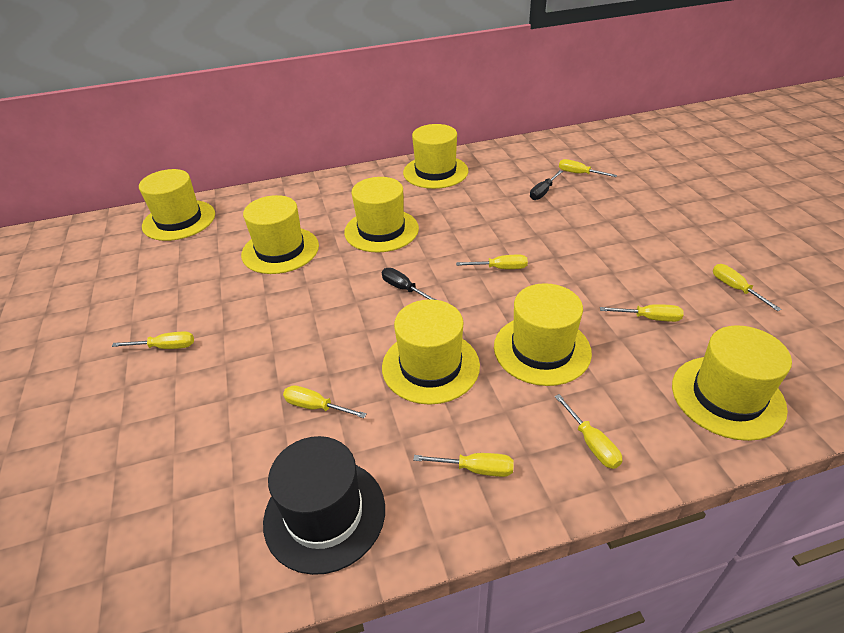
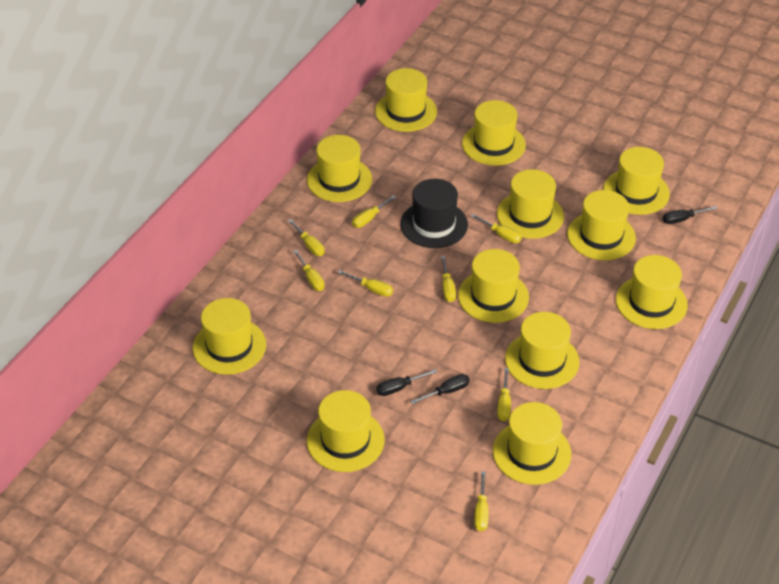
black screwdriver: [382,268,436,300] [530,170,563,200] = 2 -> [376,369,437,396] [411,374,470,404] [663,206,717,224] = 3
yellow hat: [139,169,215,241] [241,195,319,274] [344,177,419,252] [382,299,480,405] [403,124,468,189] [494,283,592,386] [672,325,792,441] = 7 -> [193,298,266,375] [307,135,372,202] [307,390,385,472] [375,68,437,132] [458,249,529,323] [462,100,526,165] [493,402,571,485] [497,169,564,239] [505,312,579,389] [567,190,636,260] [603,147,670,215] [616,255,688,329] = 12

